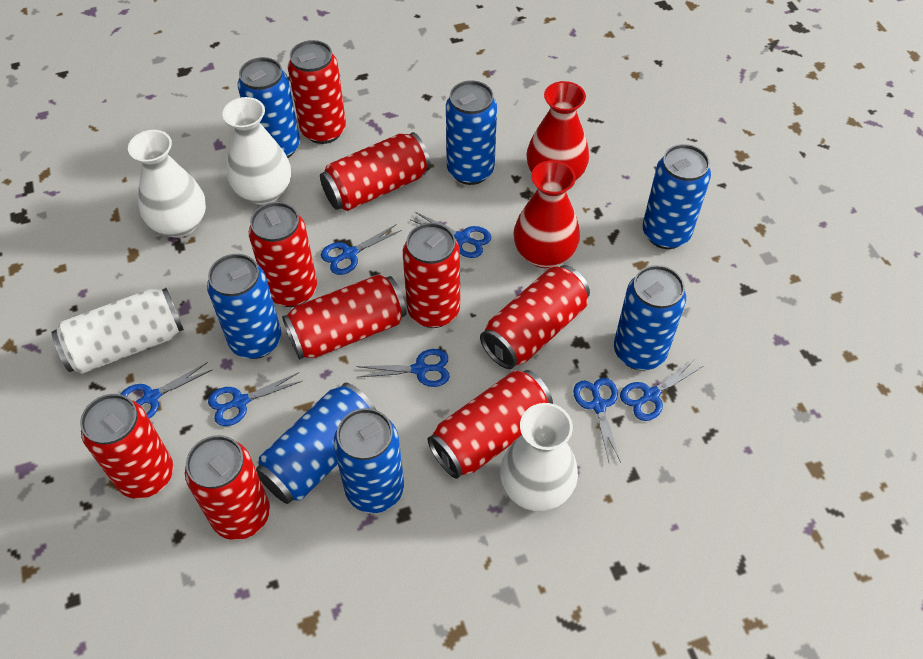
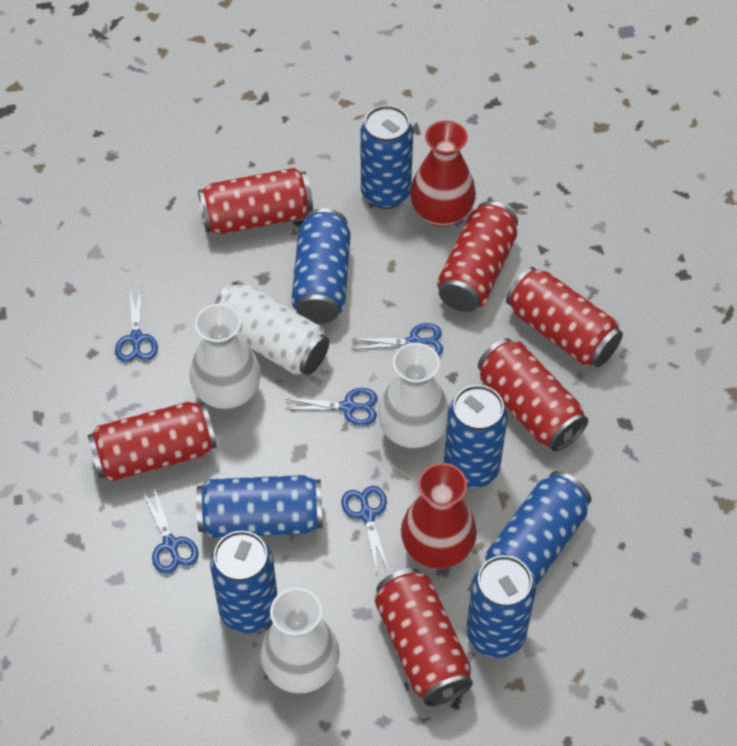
blue scissors: [121,362,213,419] [208,373,302,426] [321,224,402,275] [356,349,450,387] [411,212,491,258] [573,378,621,462] [620,359,703,421] = 7 -> [115,288,158,362] [143,488,199,574] [284,388,378,426] [341,486,389,572] [352,323,443,356] = 5
red can: [80,394,173,499] [185,435,270,540] [249,202,317,307] [282,274,407,359] [288,40,346,144] [320,132,430,211] [403,223,460,328] [428,370,553,479] [480,265,590,369] = 9 -> [87,402,217,481] [198,168,313,234] [375,568,473,706] [437,201,518,312] [478,338,588,452] [506,267,623,367] = 6

